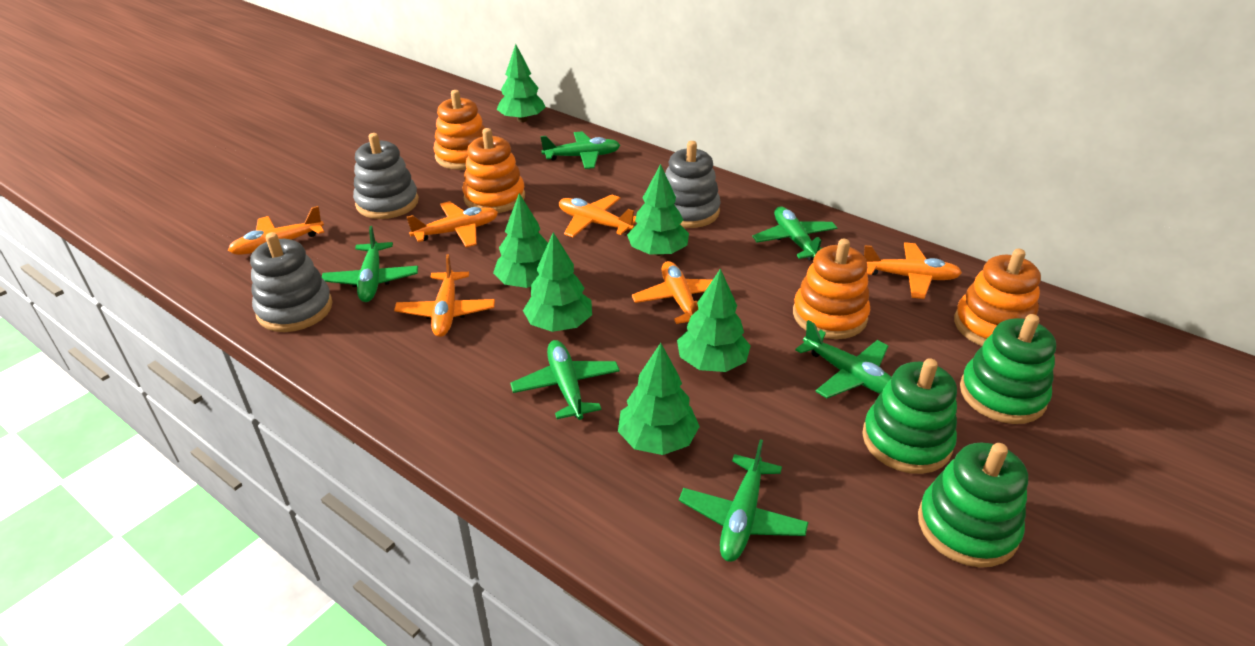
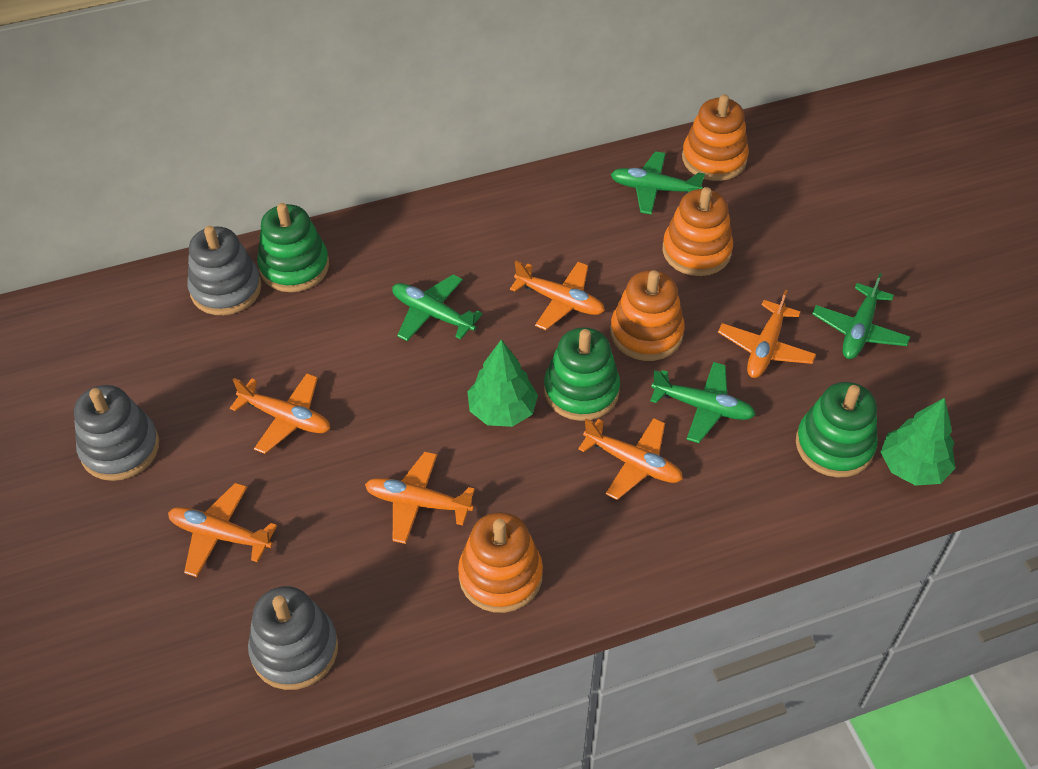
green plane: [322,226,418,302] [510,340,620,420] [540,131,620,169] [679,439,809,562] [752,206,837,261] [795,320,892,398] = 6 -> [392,274,483,341] [610,151,705,215] [650,362,756,443] [812,273,910,359] = 4
green tree: [493,193,548,288] [496,44,546,122] [523,232,592,332] [618,343,700,455] [627,164,689,256] [677,269,751,372] = 6 -> [467,340,538,427] [881,398,955,486] = 2

